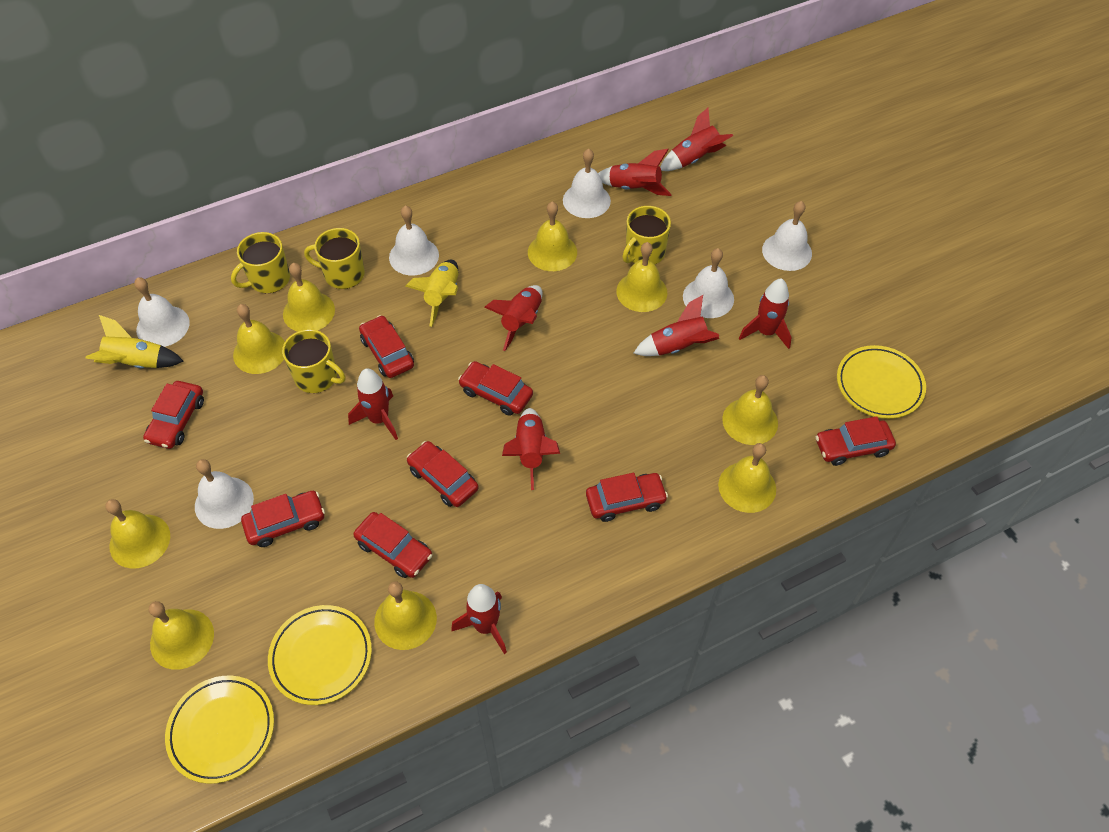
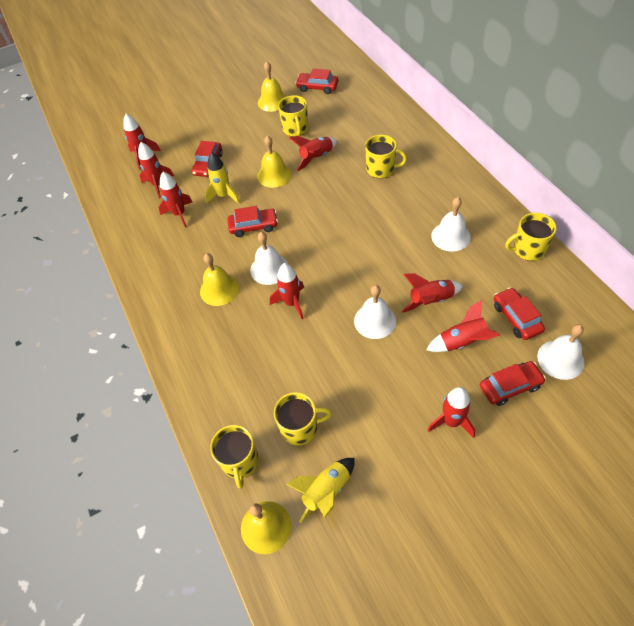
red car: [143,381,204,449] [241,491,325,547] [353,512,432,578] [359,315,414,378] [407,441,479,507] [458,361,533,416] [586,473,668,522] [816,416,896,466] = 8 -> [192,141,223,177] [227,206,278,237] [296,68,339,94] [480,361,546,406] [494,288,545,340] = 5
white bell: [134,277,190,347] [195,459,254,529] [389,206,439,275] [563,148,611,218] [683,248,734,318] [762,201,812,271] = 6 -> [250,232,288,285] [354,285,396,339] [431,197,470,252] [537,324,584,380] = 4
yellow bell: [105,499,170,568] [149,601,214,670] [233,304,285,374] [283,263,335,332] [374,581,437,650] [528,201,577,271] [616,242,667,312] [718,443,776,513] [722,375,778,445] = 9 -> [200,253,239,306] [241,501,292,554] [257,135,292,188] [258,61,287,112] = 4
yellow mug: [231,232,290,293] [282,329,345,393] [304,228,365,289] [622,206,671,264] = 4 -> [210,425,259,489] [274,392,332,445] [278,95,308,137] [365,135,407,178] [505,213,557,261] = 5
yellow plate: [165,676,274,784] [268,605,372,705] [837,345,926,419] = 3 -> none = 0

